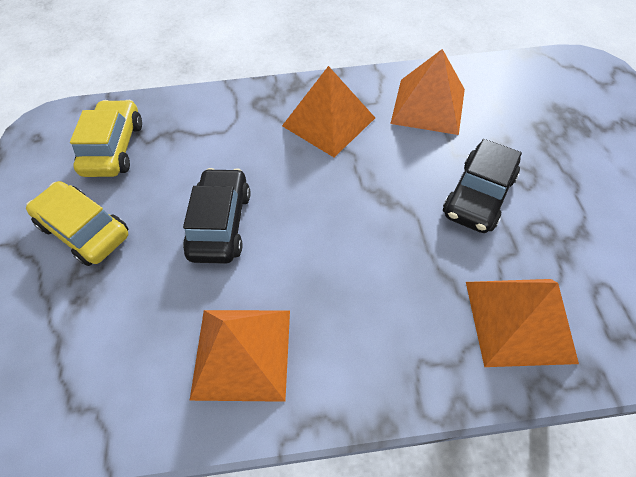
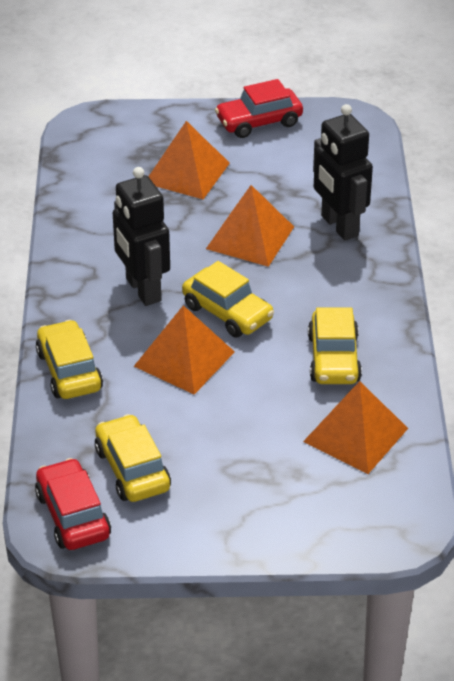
black car: [183,168,250,264] [443,139,522,233] = 2 -> none = 0
black robot: none = 0 -> [113,167,170,306] [313,104,373,240] = 2
red car: none = 0 -> [35,458,111,550] [215,79,303,138] = 2
yellow car: [26,181,128,266] [70,100,142,177] = 2 -> [36,320,103,399] [95,414,171,502] [182,261,274,337] [308,308,362,384] = 4

